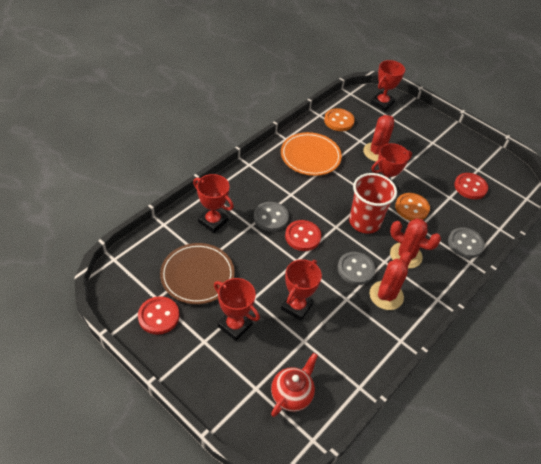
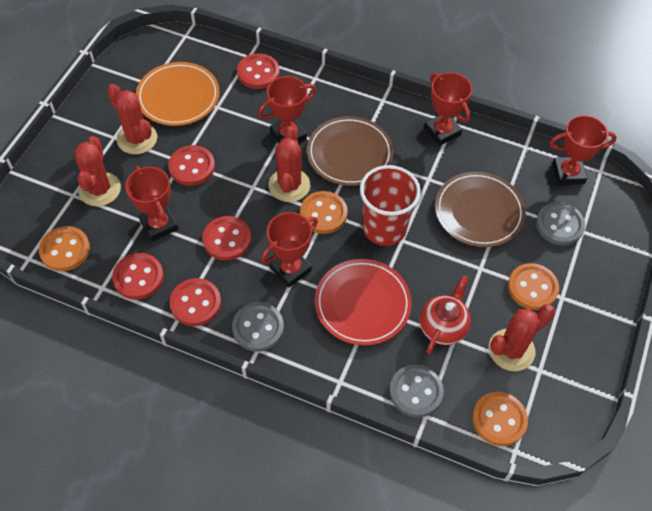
brown plate: [160,243,235,304] = 1 -> [307,116,394,186] [435,172,526,247] = 2
orange button: [324,108,355,131] [395,193,430,221] = 2 -> [39,226,90,271] [300,191,348,234] [472,392,528,446] [508,263,559,310] = 4
red button: [138,296,179,335] [285,220,321,251] [454,173,488,199] = 3 -> [112,253,164,300] [168,145,215,186] [170,278,221,326] [202,216,251,260] [237,53,280,89] = 5
red cactus: [363,115,394,162] [370,252,412,310] [390,218,441,269] = 3 -> [74,136,121,206] [107,84,157,154] [269,126,310,202] [489,304,555,371] = 4
red plate: none = 0 -> [315,259,412,346] = 1

